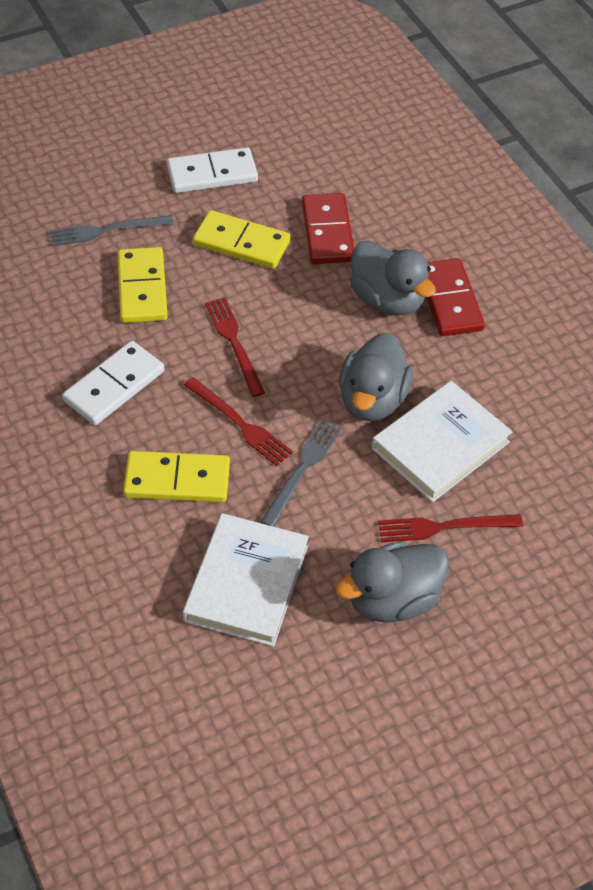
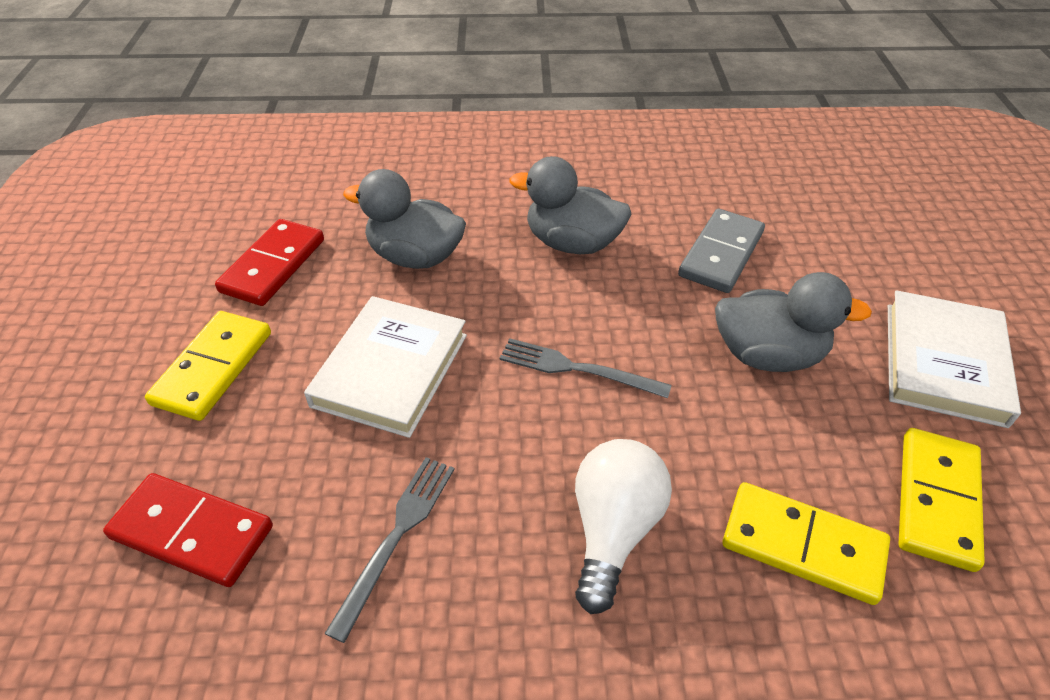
grey domino: none = 0 -> [678,209,765,293] = 1
red fork: [184,377,293,466] [205,298,265,397] [378,514,523,542] = 3 -> none = 0
white domino: [62,341,164,425] [167,147,258,193] = 2 -> none = 0
white light bulb: none = 0 -> [575,439,672,614] = 1

